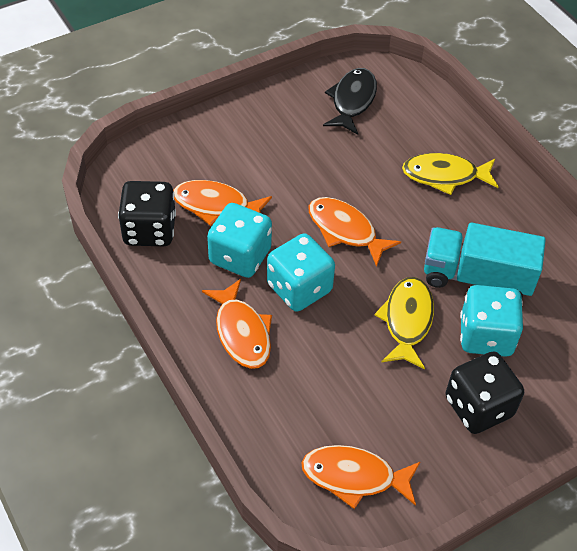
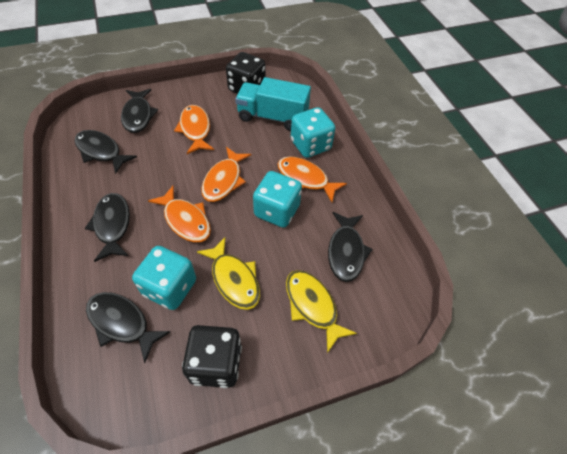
black fish: [323,68,377,135] = 1 -> [74,130,137,174] [85,193,130,262] [86,292,170,363] [121,89,158,133] [328,212,373,282] = 5

